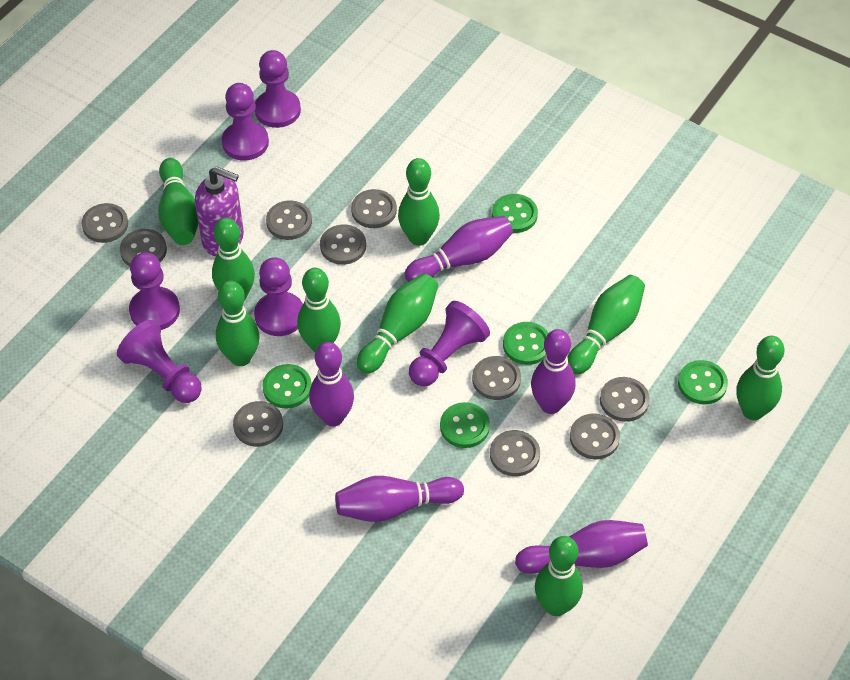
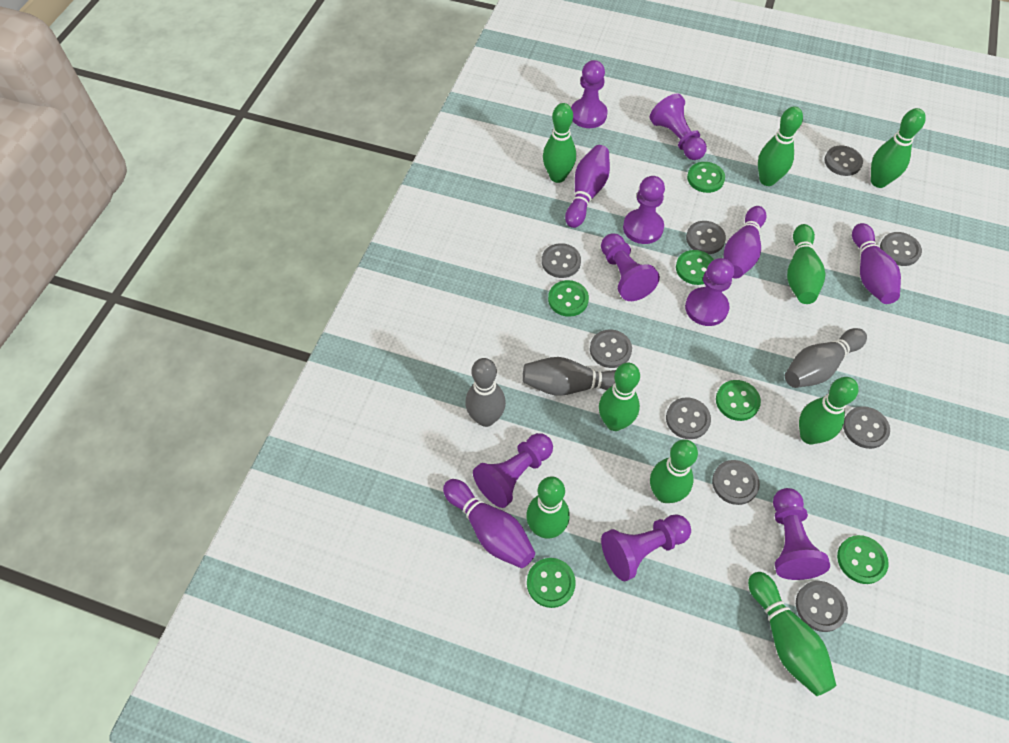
green button: [262,364,312,409] [440,402,490,448] [492,194,538,233] [503,322,548,365] [678,360,728,405] = 5 -> [527,558,576,608] [548,280,589,317] [676,250,714,285] [687,162,725,193] [716,380,761,421] [837,535,889,584] = 6
grey bowling pin: none = 0 -> [465,358,506,427] [523,357,616,395] [785,328,867,388] = 3
grey button: [81,203,128,243] [120,229,167,266] [233,401,283,447] [266,200,312,240] [320,225,366,265] [351,189,397,228] [472,356,521,400] [490,430,540,476] [570,414,620,459] [600,377,650,422] = 10 -> [542,243,581,278] [590,329,632,368] [666,397,711,439] [686,221,726,254] [712,460,760,505] [796,581,848,632] [824,145,863,176] [843,406,890,449] [880,232,922,266] = 9
purple bowling pin: [309,342,354,426] [335,476,464,522] [405,216,513,282] [515,520,648,574] [531,329,575,414] = 5 -> [443,479,535,568] [565,145,610,228] [724,206,766,278] [852,223,901,304] = 4
purple pawn: [117,320,202,403] [129,252,180,330] [222,83,269,161] [254,257,303,336] [255,50,301,128] [409,301,490,387] = 6 -> [473,433,553,508] [571,60,607,128] [601,233,660,301] [601,515,691,581] [623,176,665,244] [650,94,707,160] [685,258,734,326] [773,488,830,580] = 8
purple soap dispenser: [195,166,244,256] = 1 -> none = 0

